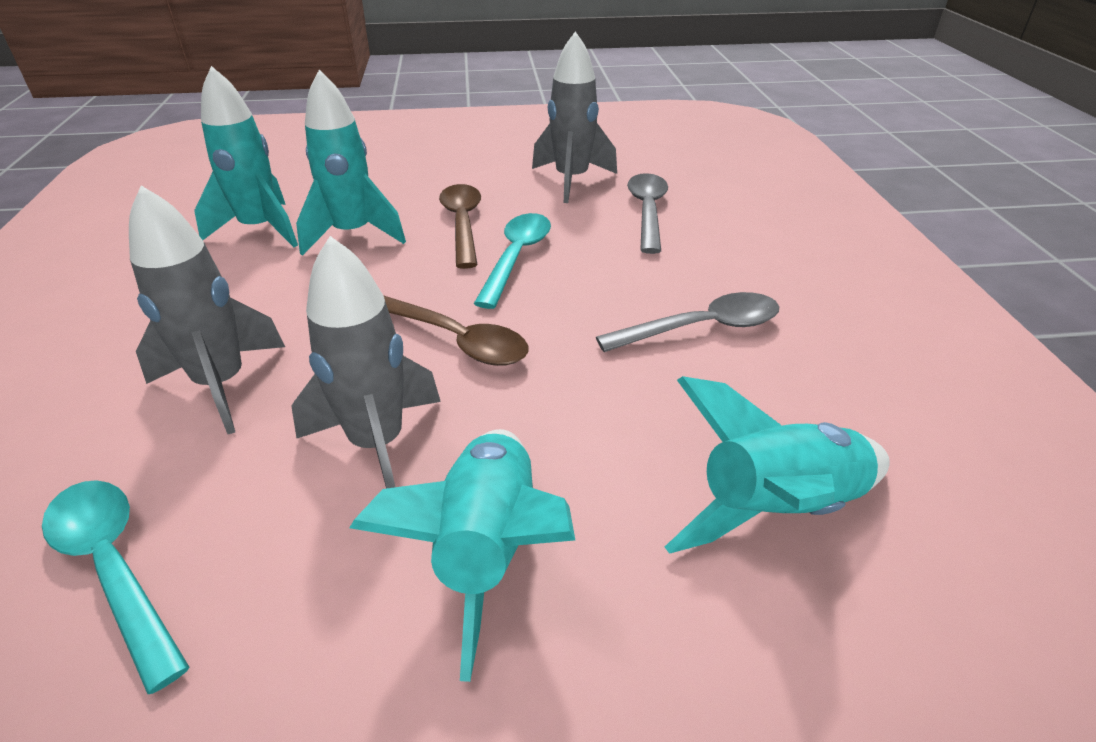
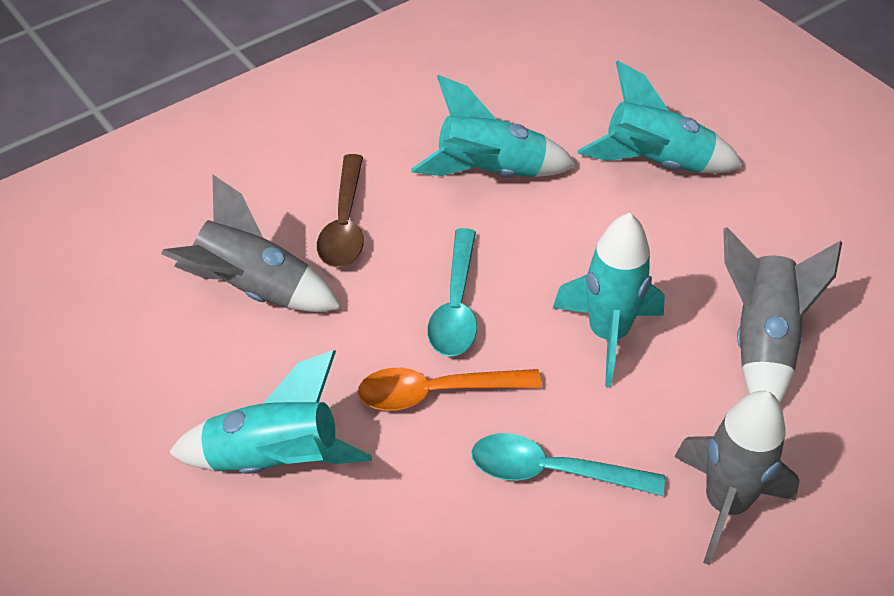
brown spoon: [383,295,528,366] [439,184,481,269] = 2 -> [317,154,364,268] = 1
grey spoon: [596,292,779,352] [627,173,668,254] = 2 -> none = 0
orange spoon: none = 0 -> [358,368,542,411] = 1

